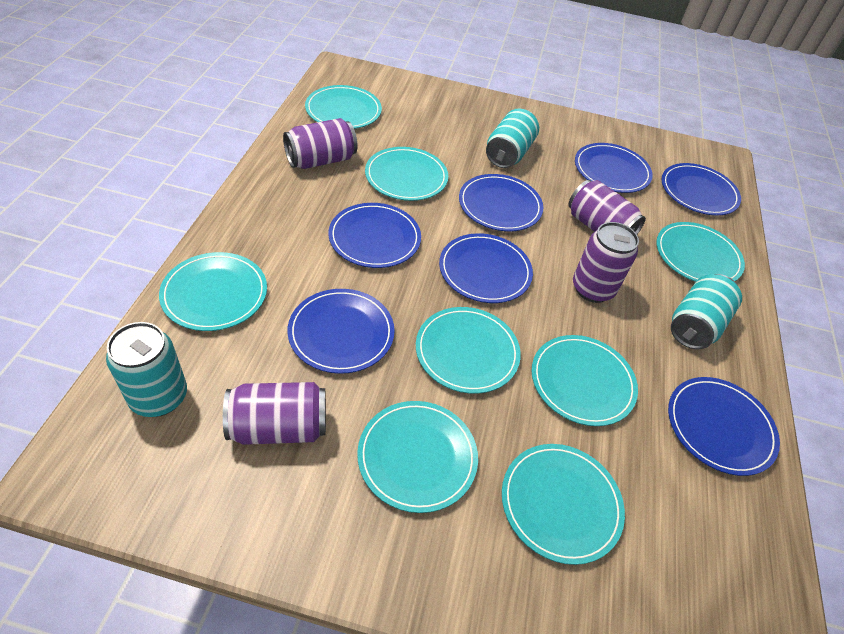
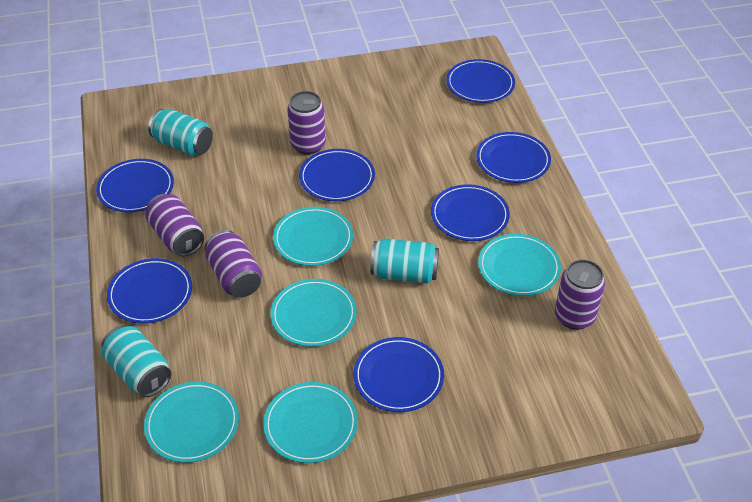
turquoise plate: [159,252,267,331] [305,85,382,129] [357,401,478,513] [365,147,448,201] [416,307,521,394] [502,444,625,565] [532,335,638,426] [656,222,745,282] = 8 -> [144,381,239,463] [263,382,358,463] [270,279,357,347] [273,207,353,266] [478,234,561,296] = 5

